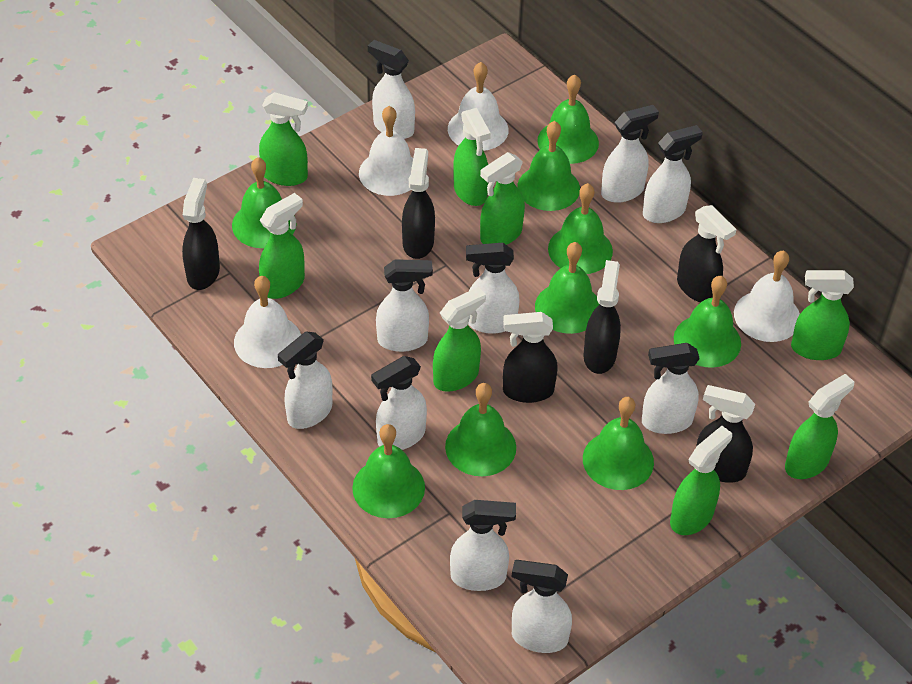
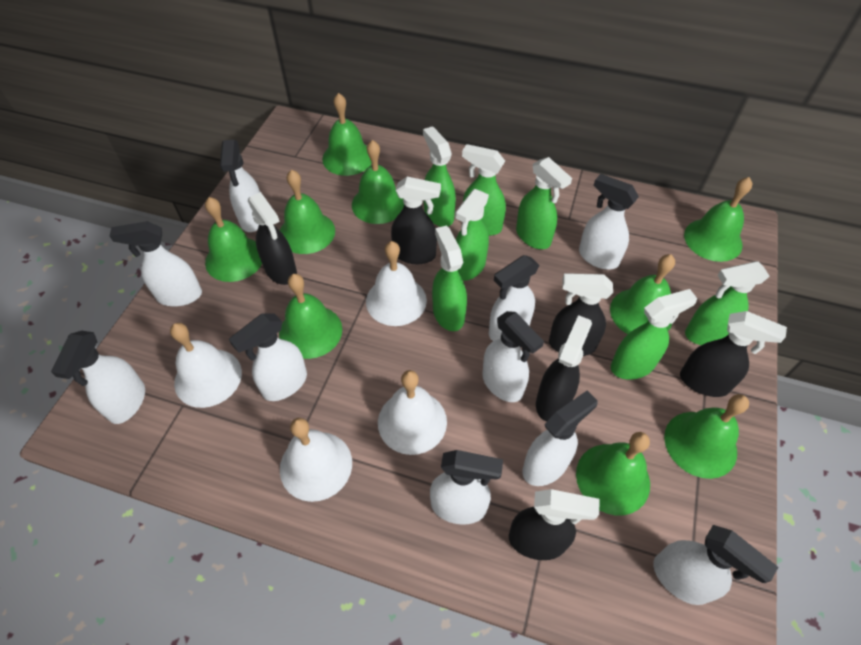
green spray bottle: [259,92,308,186] [259,193,305,299] [433,287,486,392] [453,108,491,206] [480,152,525,245] [670,426,732,535] [785,374,854,479] [791,270,854,360] = 8 -> [423,126,456,227] [432,226,467,331] [455,189,489,281] [462,144,506,236] [516,157,572,249] [611,289,697,380] [685,261,770,345] = 7

